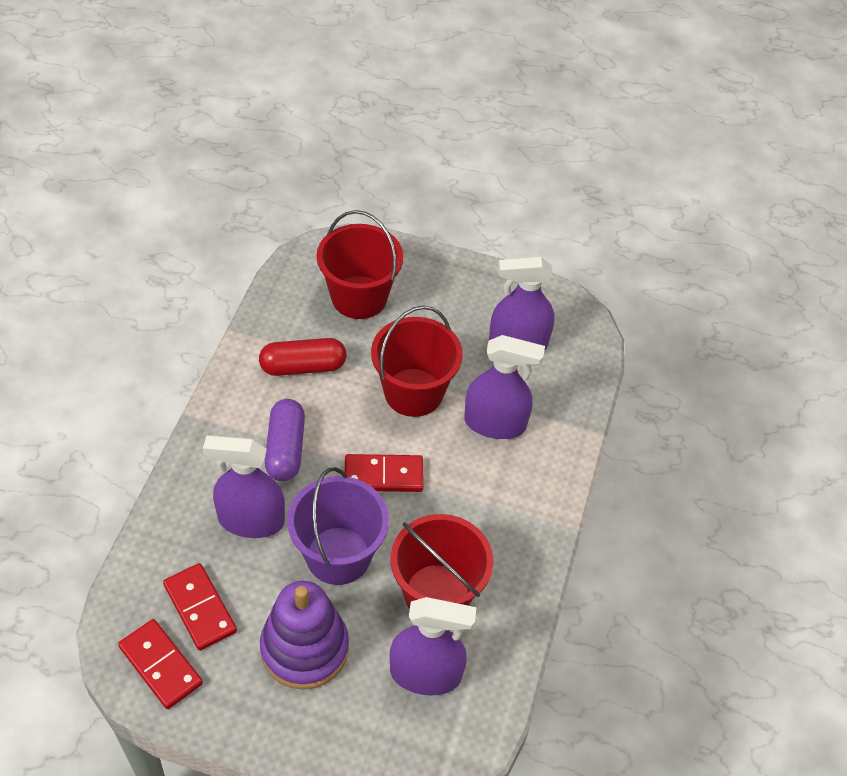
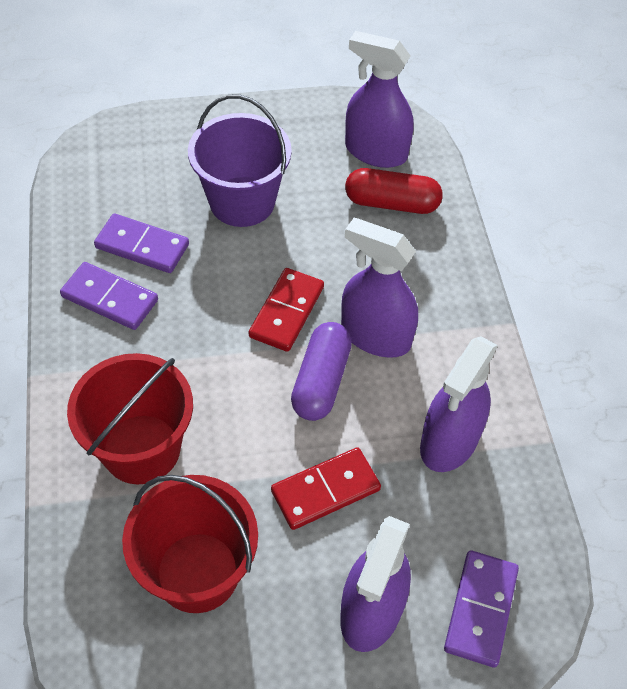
purple domino: none = 0 -> [60,262,158,330] [94,213,189,273] [444,550,519,668] = 3
purple stacking toy: [260,581,349,690] = 1 -> none = 0
red bucket: [317,210,403,319] [371,306,463,417] [390,514,494,610] = 3 -> [67,353,193,485] [122,475,258,613] = 2
red domino: [118,619,203,709] [163,563,237,651] [345,454,424,492] = 3 -> [249,268,324,352] [271,447,381,530] = 2

